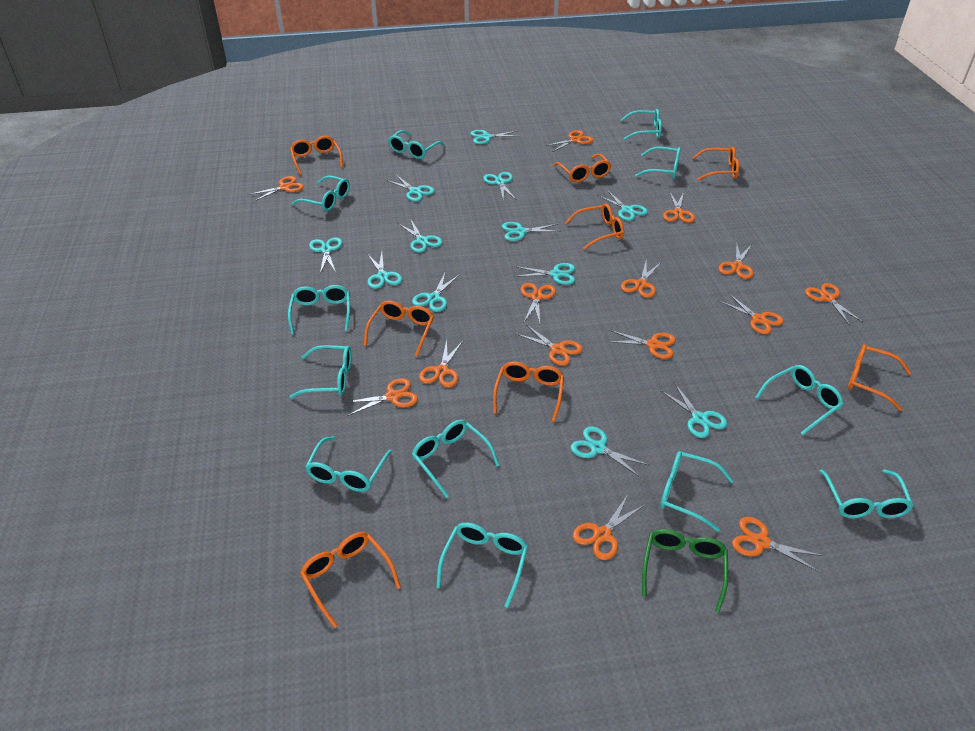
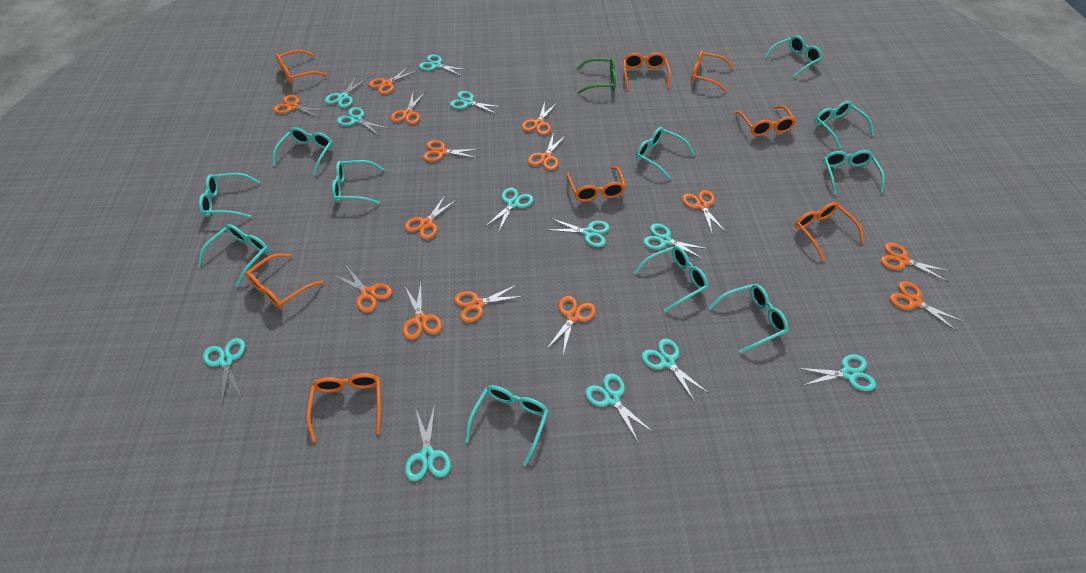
turquoise glasses: [288,285,350,334] [290,345,351,398] [291,176,350,211] [305,436,392,492] [388,130,445,159] [412,420,500,498] [436,523,528,608] [621,109,662,140] [635,147,681,179] [660,451,733,532] [755,365,844,435] [819,469,913,518] = 12 -> [198,224,269,287] [199,173,260,218] [272,127,333,176] [332,160,385,204] [465,385,548,466] [634,246,708,312] [636,127,694,180] [709,284,788,354] [764,35,822,77] [814,101,874,149] [823,150,885,194] = 11

